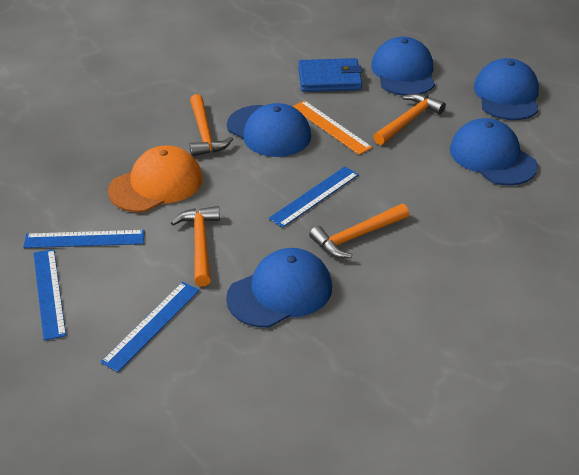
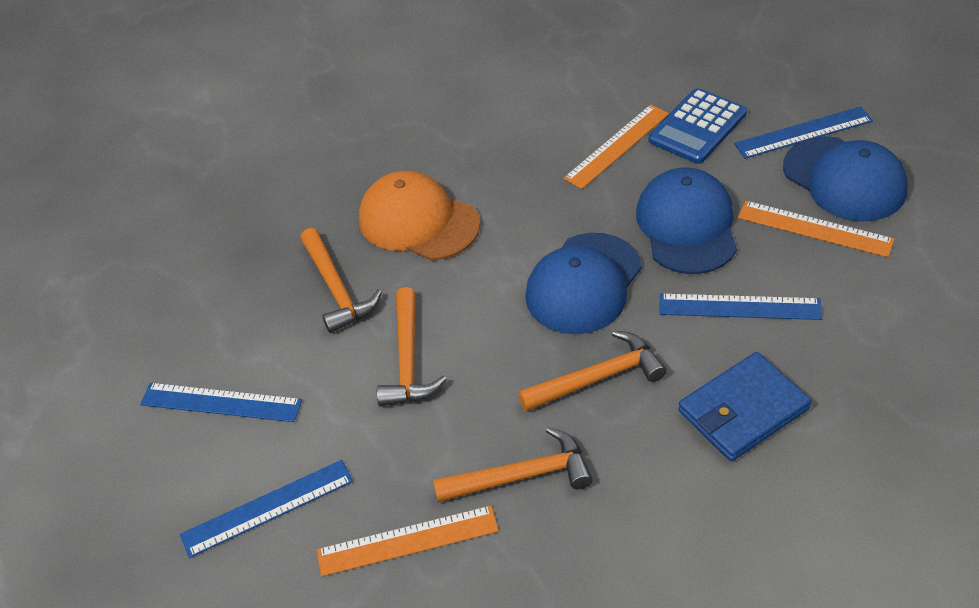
blue calculator: none = 0 -> [649,88,747,164] = 1
blue cap: [226,248,332,328] [227,103,311,157] [371,37,435,96] [450,118,538,186] [474,58,539,120] = 5 -> [525,233,642,334] [636,168,737,274] [783,136,908,221] = 3
orange ruler: [292,101,372,155] = 1 -> [317,506,499,576] [563,104,669,189] [738,201,895,257] = 3

